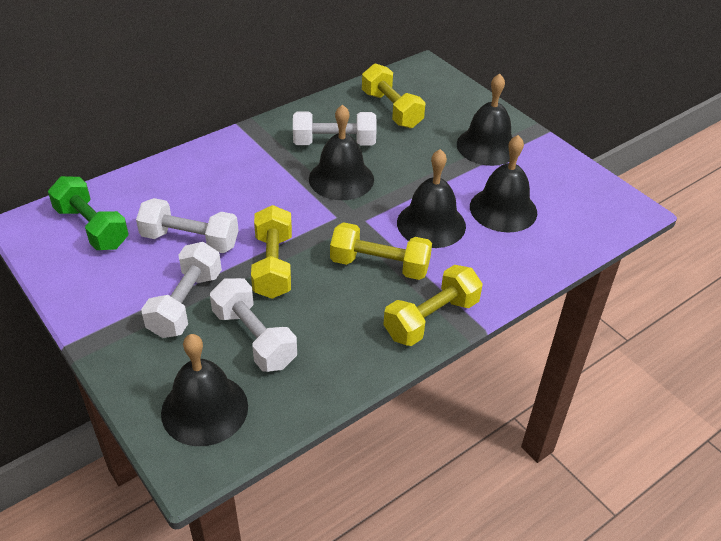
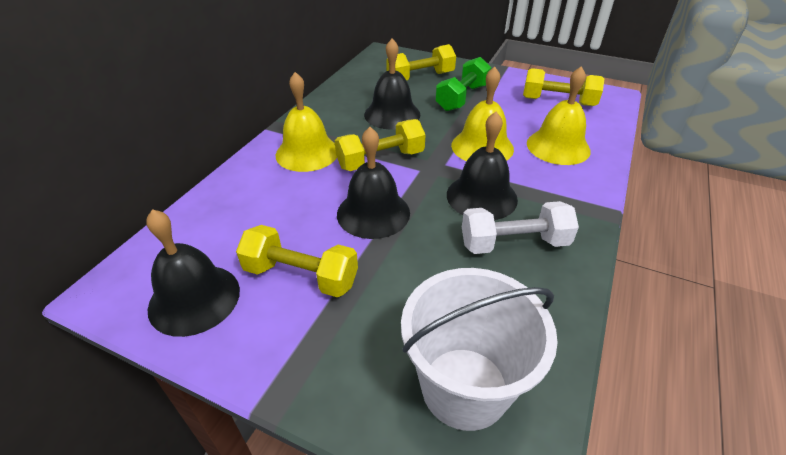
black bell: [161,334,248,446] [309,104,374,200] [397,149,466,248] [457,74,513,166] [470,135,537,233] = 5 -> [146,209,240,337] [337,127,410,239] [364,38,421,130] [447,112,518,220] = 4
white bucket: none = 0 -> [401,268,558,431] = 1
white dumbbell: [136,198,239,253] [141,242,222,338] [210,278,297,372] [293,111,377,146] = 4 -> [462,201,579,254] = 1
yellow bell: none = 0 -> [276,72,337,172] [451,67,514,161] [527,66,591,165] = 3

